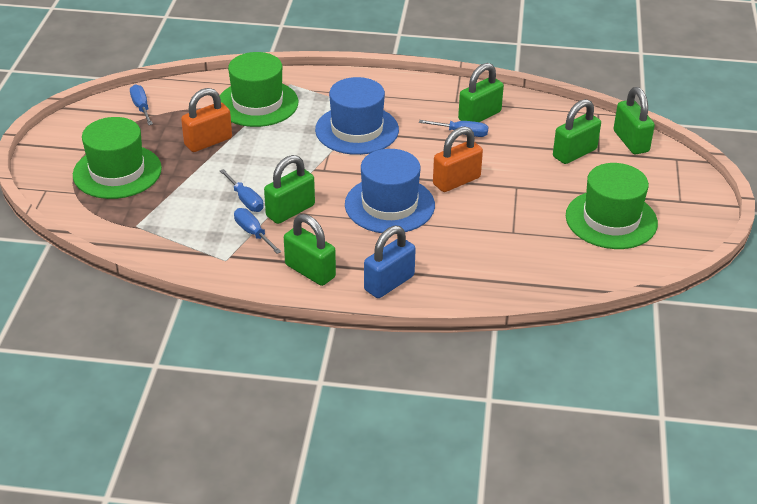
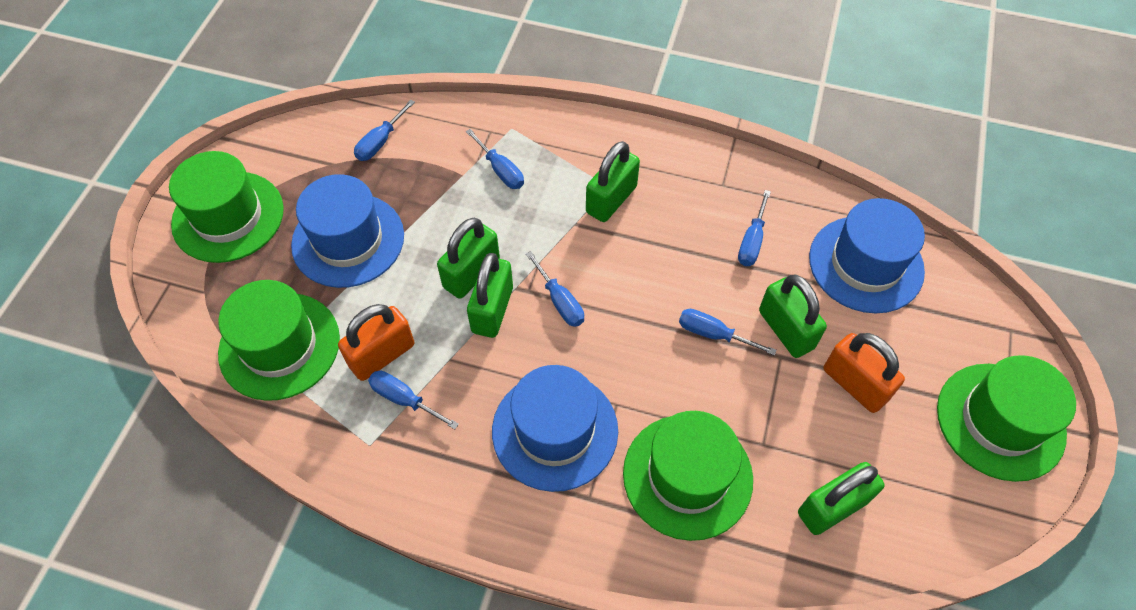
blue hat: [315,77,399,155] [345,149,435,233] = 2 -> [291,174,404,288] [492,365,618,492] [809,198,925,313] = 3
blue padlock: [364,226,416,298] = 1 -> none = 0
blue screwdriver: [130,84,153,125] [220,169,264,212] [234,208,282,254] [419,120,488,137] = 4 -> [354,100,415,161] [368,371,459,429] [466,129,524,189] [526,251,584,327] [679,309,777,356] [738,190,771,266] = 6
green hat: [73,117,162,199] [220,52,299,127] [566,163,658,249] = 3 -> [169,151,284,263] [218,280,340,401] [623,411,753,541] [937,355,1076,482] = 4

